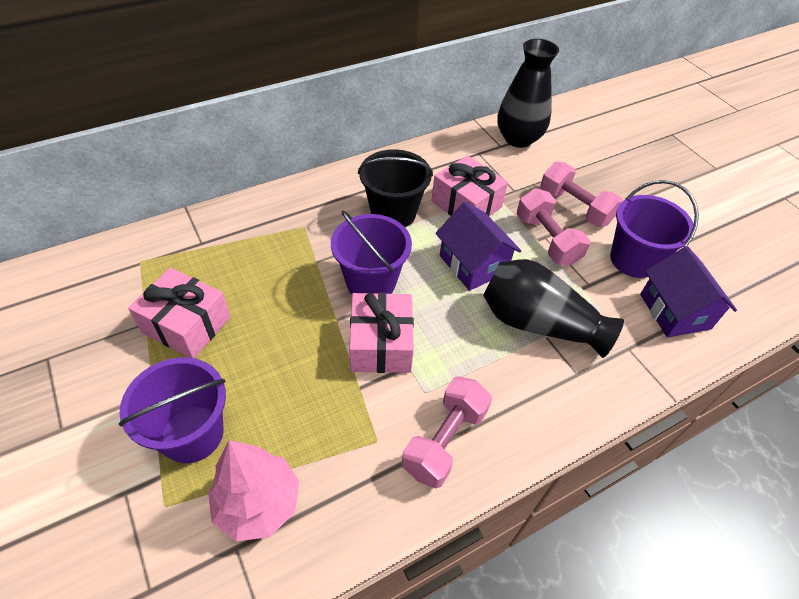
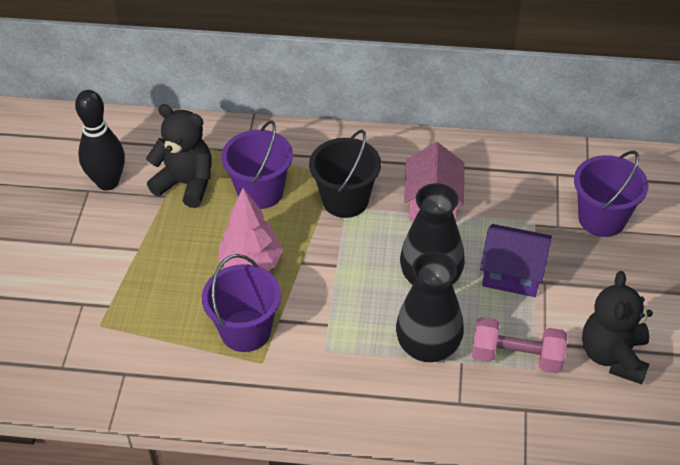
black bowling pin: none = 0 -> [75,90,125,191] = 1
black teddy bear: none = 0 -> [146,104,212,208] [582,271,653,384] = 2
pink dumbbell: [402,376,492,488] [517,188,590,266] [540,162,623,227] = 3 -> [472,317,567,373] = 1
pink gift: [128,268,231,358] [349,293,414,373] [431,155,508,216] = 3 -> none = 0
pink house: none = 0 -> [404,142,464,221] = 1
purple house: [436,202,521,291] [640,246,737,338] = 2 -> [480,224,552,297] = 1

